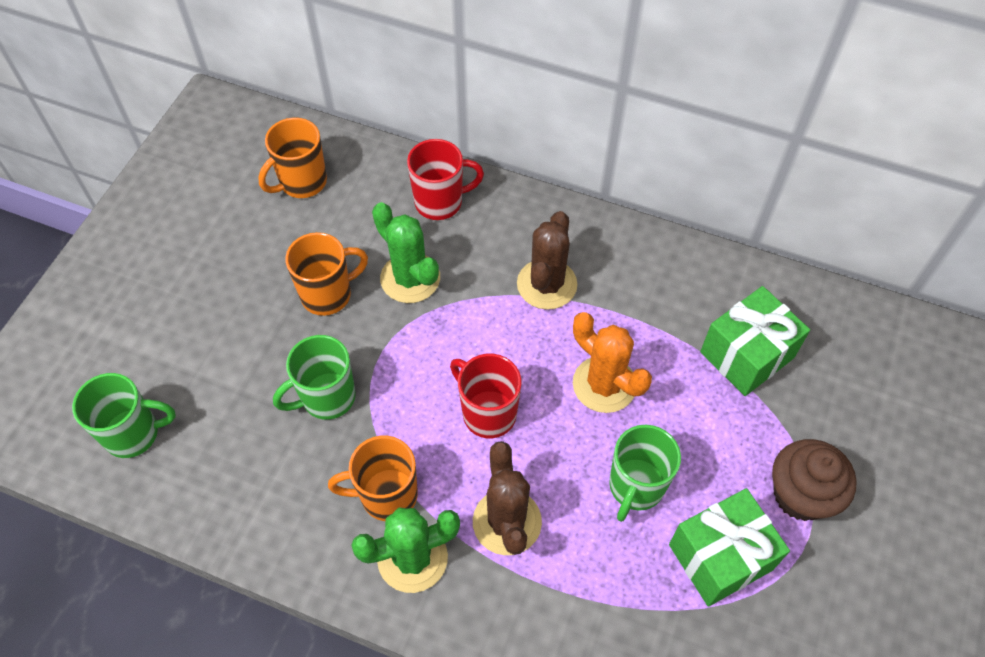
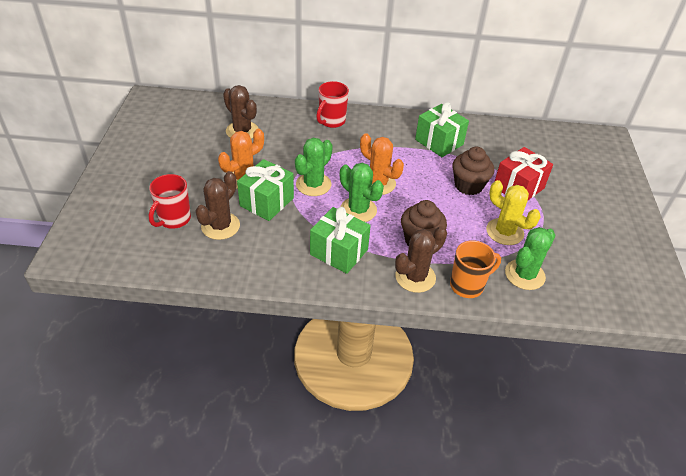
brown cactus: [473,441,542,555] [517,211,577,310] = 2 -> [196,171,240,240] [223,85,259,139] [395,226,447,293] = 3
brown cupcake: [772,439,857,521] = 1 -> [401,200,447,246] [452,146,494,195] = 2
green cactus: [351,508,460,593] [372,202,440,303] = 2 -> [295,138,333,196] [340,163,384,222] [505,227,556,290] = 3
green gift: [669,488,790,607] [700,286,810,396] = 2 -> [237,159,294,221] [310,207,371,274] [415,102,469,157] = 3
green mug: [72,373,176,458] [273,335,356,420] [609,425,681,522] = 3 -> none = 0
orange cactus: [573,312,652,413] = 1 -> [218,129,264,189] [360,133,404,195] = 2
orange mug: [258,117,327,198] [285,232,368,316] [328,436,418,521] = 3 -> [450,240,501,298] = 1
red gift: none = 0 -> [494,147,553,200] = 1
yellow cactus: none = 0 -> [486,180,541,245] = 1

